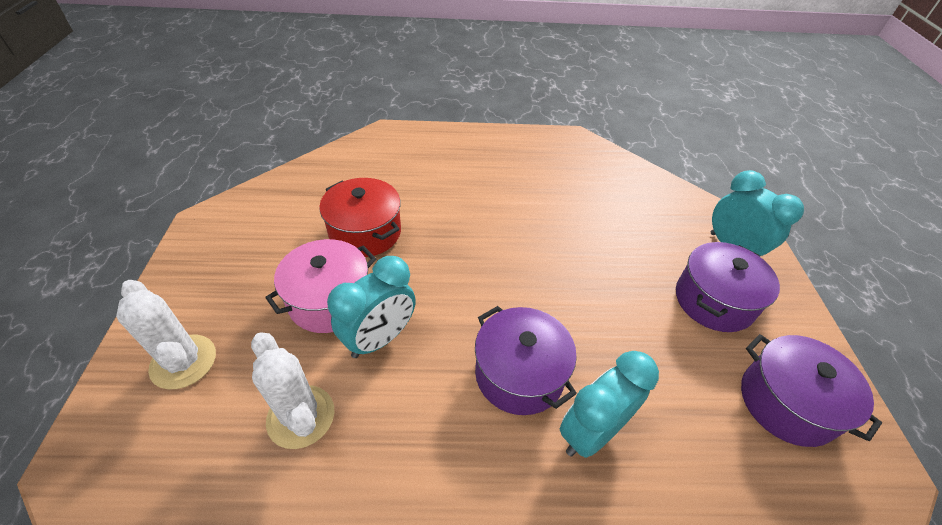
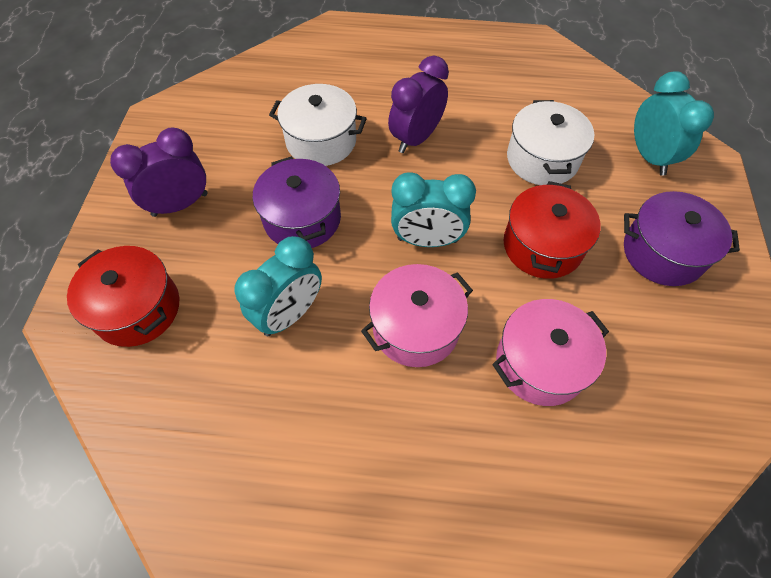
pink pot: [265,239,376,333] = 1 -> [361,264,473,367] [492,299,609,406] = 2
purple clock: none = 0 -> [110,128,207,217] [388,55,449,153] = 2
purple pot: [475,306,577,415] [676,242,780,332] [741,334,882,447] = 3 -> [253,156,341,248] [624,191,740,286] = 2
red pot: [319,178,401,257] = 1 -> [67,246,179,347] [503,181,601,279] = 2
white cactus: [116,280,216,389] [251,333,334,449] = 2 -> none = 0
white pot: none = 0 -> [269,84,367,166] [507,100,594,185] = 2

